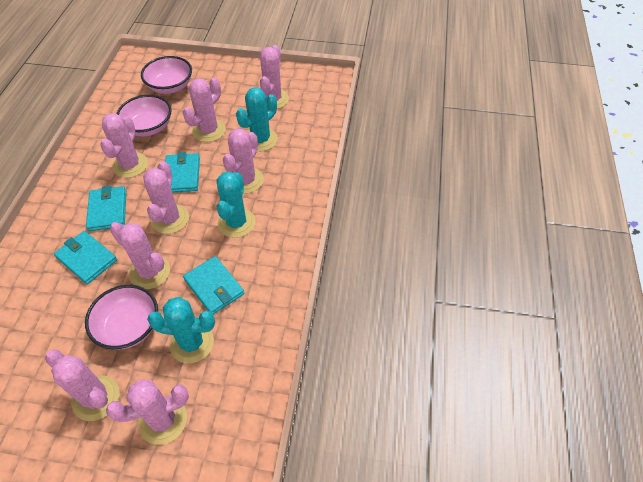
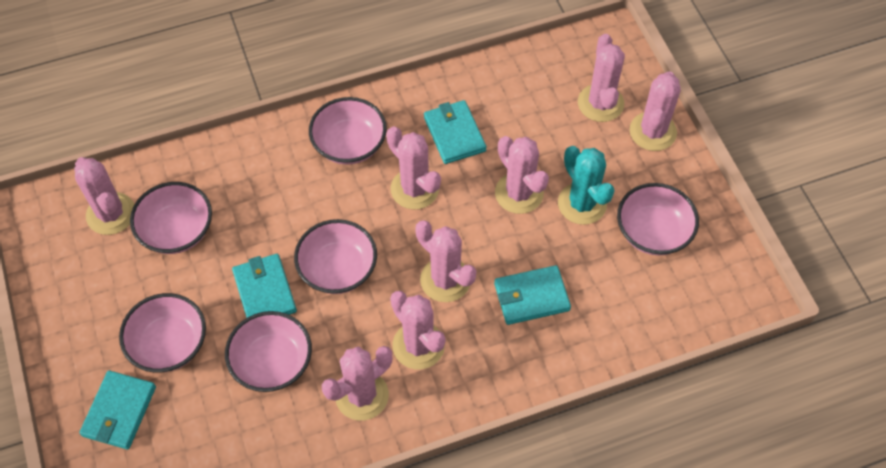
pink bowl: [85,285,158,350] [117,95,172,137] [141,56,192,94] = 3 -> [119,293,206,372] [130,182,212,254] [225,311,312,392] [294,219,377,294] [309,97,387,165] [617,183,699,255] = 6
turquoise cactus: [147,297,215,363] [217,172,256,238] [236,87,278,151] = 3 -> [558,146,615,225] = 1

